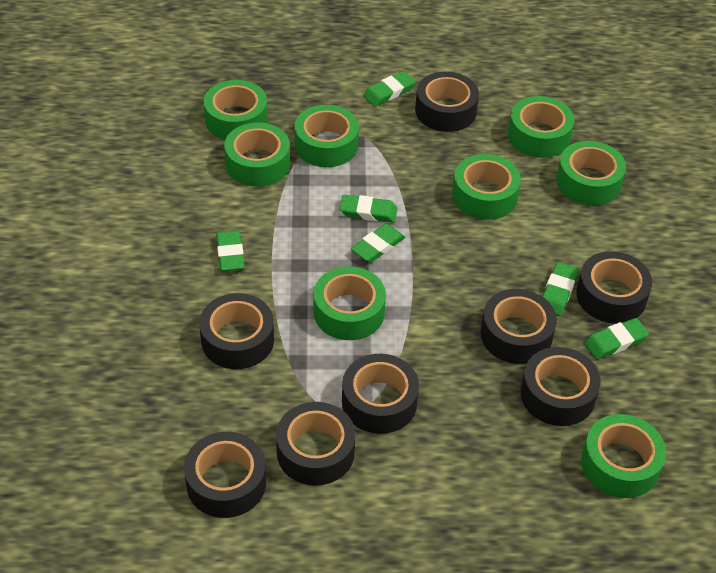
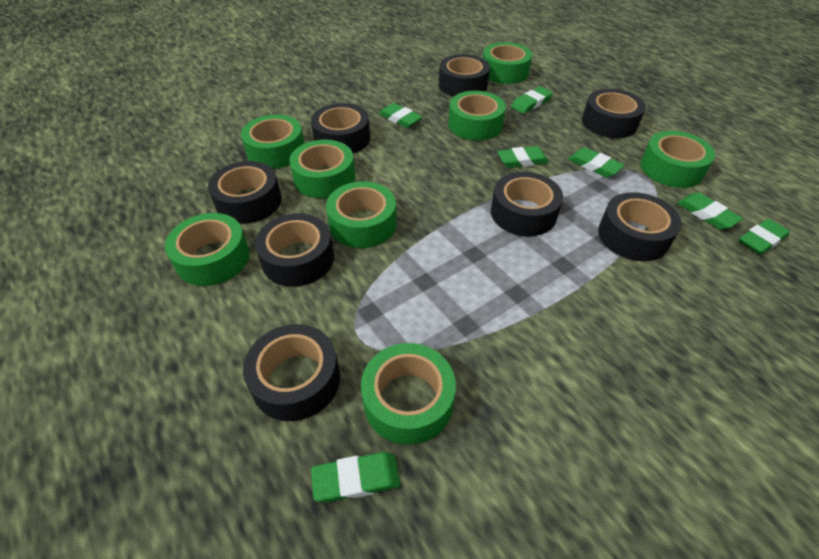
green eraser: [216,231,245,271] [340,195,397,223] [351,224,405,263] [363,71,416,106] [542,262,579,316] [584,318,649,359] = 6 -> [311,452,400,503] [379,103,423,128] [497,146,549,168] [511,86,553,114] [568,148,624,177] [677,192,743,230] [739,219,790,255] = 7

